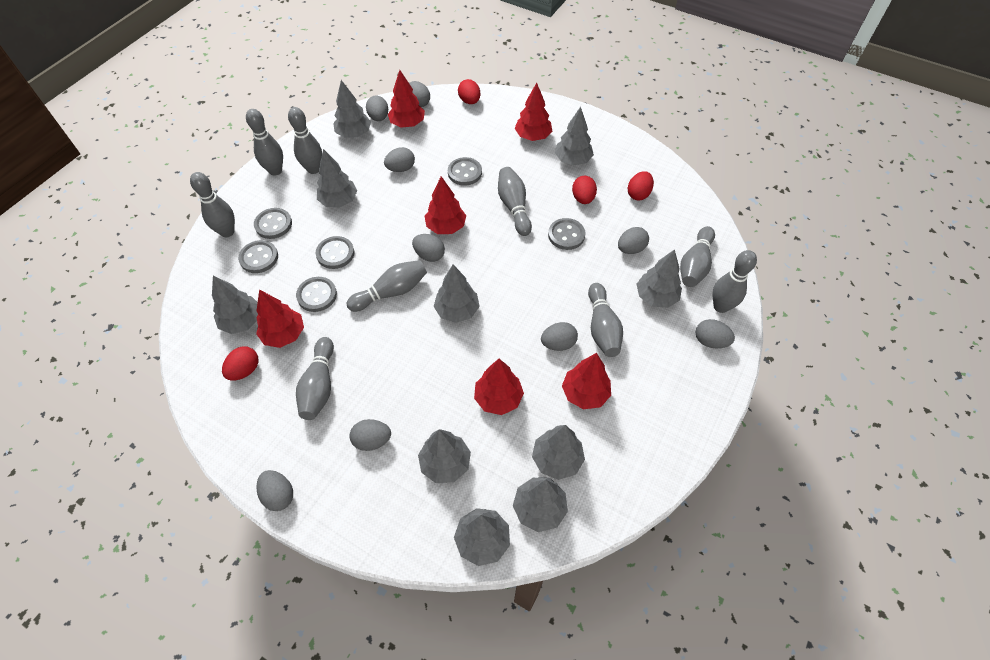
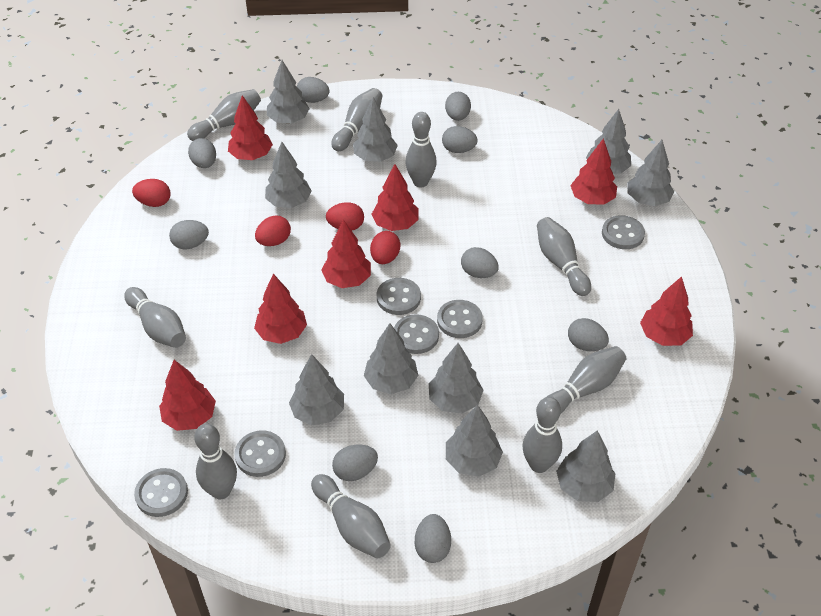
red tree: [256,290,304,348] [388,70,425,128] [425,176,466,234] [474,359,524,415] [515,83,552,141] [562,353,611,409] = 6 -> [159,360,216,431] [228,95,273,160] [254,274,307,344] [321,219,371,288] [372,164,419,231] [570,139,617,205] [640,276,693,346] = 7

